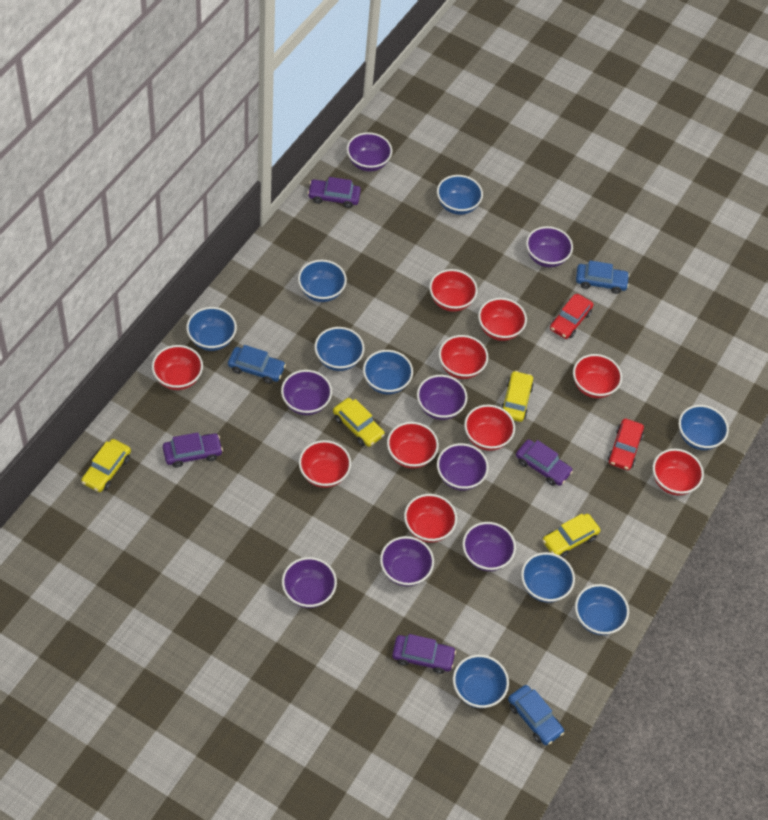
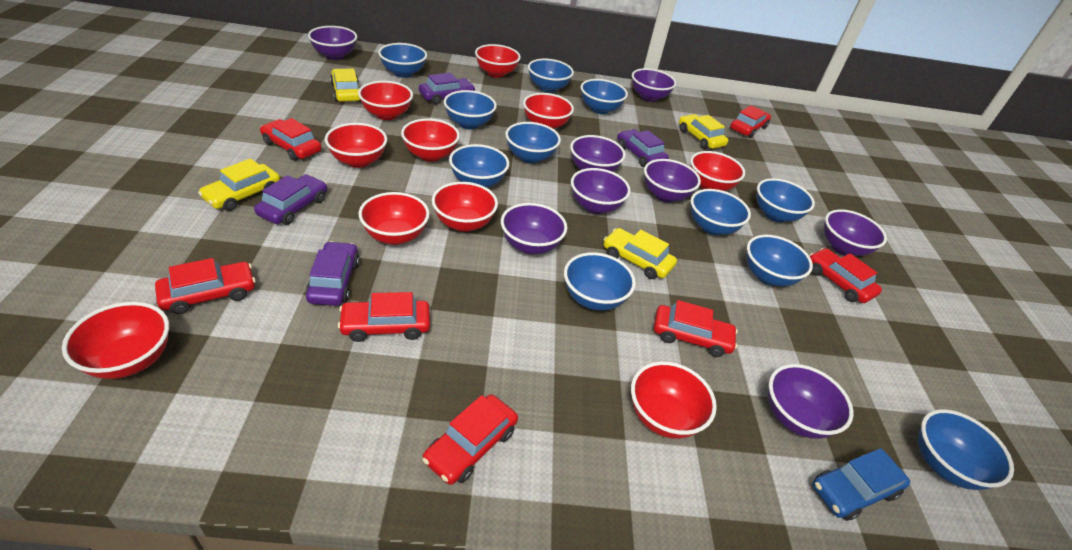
blue bowl: [186,307,237,351] [298,260,347,302] [314,327,365,371] [363,350,413,394] [437,175,483,215] [453,655,509,708] [521,552,575,603] [575,584,629,635] [679,405,729,450] = 9 -> [378,43,427,78] [444,90,497,129] [449,144,509,188] [505,122,561,163] [528,58,574,93] [564,252,636,311] [581,79,628,114] [691,189,751,235] [746,235,813,286] [756,178,815,222] [918,409,1014,490] = 11
blue car: [228,345,286,384] [508,685,564,745] [576,260,630,294] = 3 -> [813,448,910,521] = 1
red car: [550,294,594,339] [608,419,644,470] = 2 -> [155,258,256,314] [260,118,322,161] [338,292,430,342] [422,395,518,485] [654,300,738,357] [730,105,771,138] [809,248,882,303] = 7

